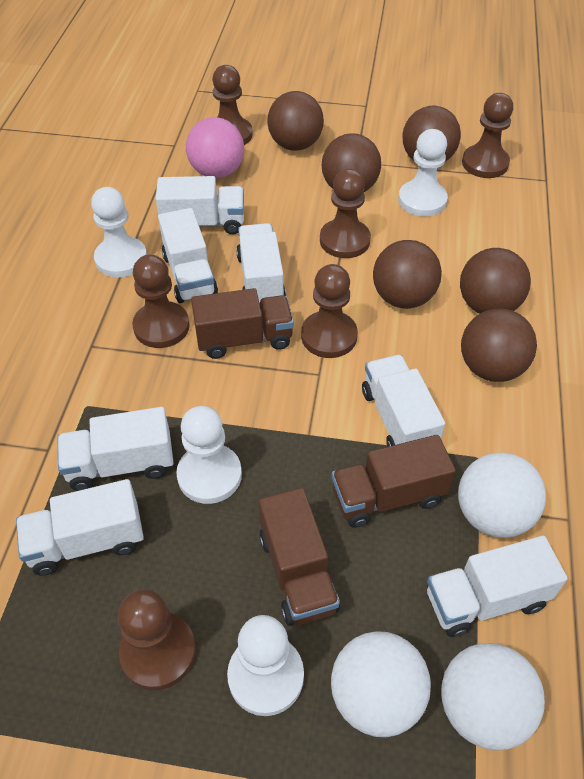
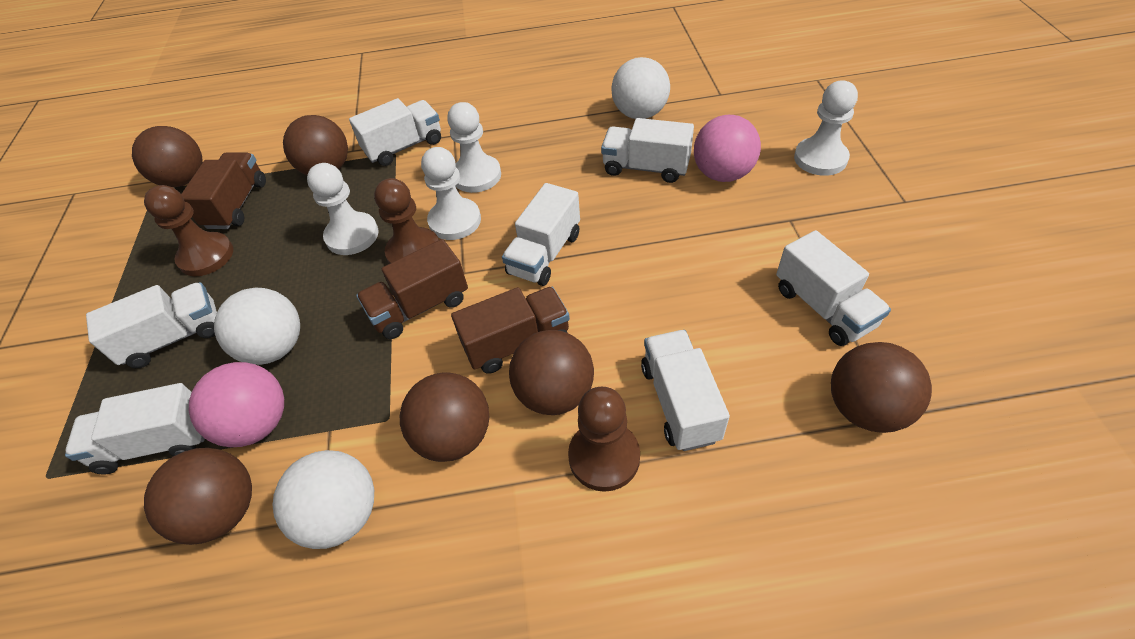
brown pawn: [118,589,196,690] [132,254,189,348] [212,65,253,145] [301,264,358,358] [320,169,371,258] [462,93,513,178] = 6 -> [144,185,233,276] [374,178,439,264] [568,387,640,492] = 3
pink ball: [186,117,244,178] = 1 -> [189,362,284,447] [694,115,761,182] = 2

